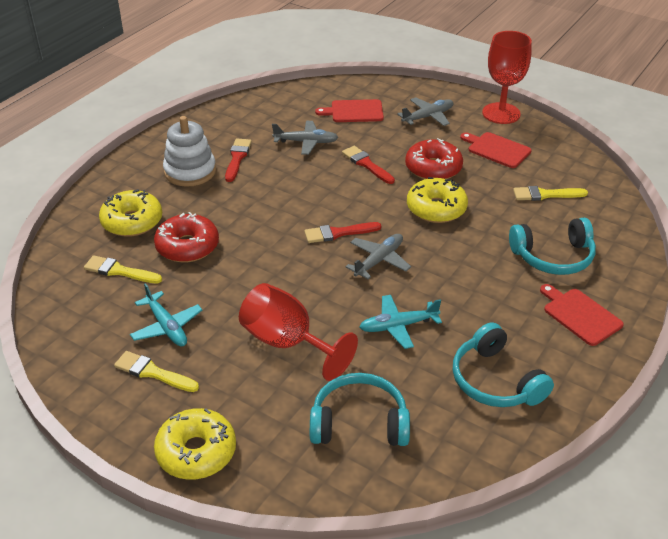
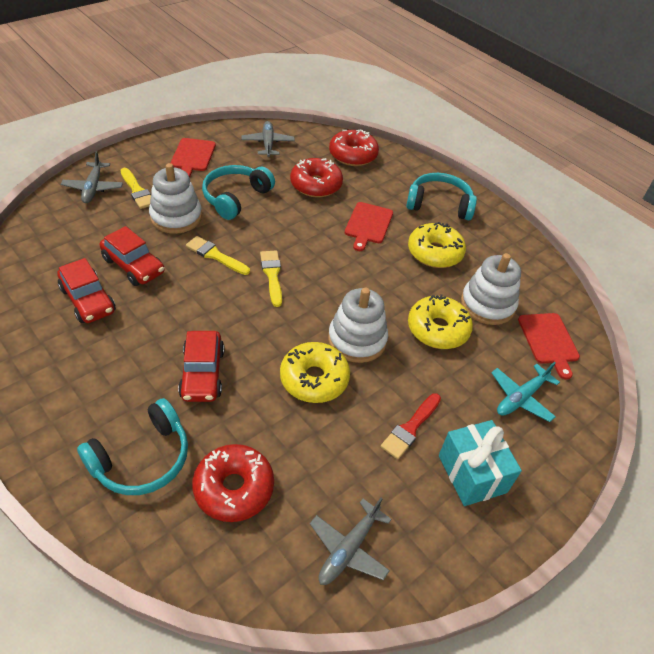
red brush: [225,138,252,182] [304,222,381,243] [342,146,395,184] = 3 -> [381,393,441,459] = 1
red car: none = 0 -> [57,258,116,323] [100,226,164,286] [178,331,224,402] = 3
red donut: [154,212,219,263] [405,138,463,179] = 2 -> [192,444,274,522] [290,158,343,197] [329,130,379,166] = 3
red goblet: [239,283,358,381] [482,31,532,124] = 2 -> none = 0
turquoise gift: none = 0 -> [439,420,522,506] = 1
turquoise plane: [130,283,202,347] [360,295,442,349] = 2 -> [491,362,560,422] = 1
white stacking toy: [163,116,216,187] = 1 -> [149,163,202,234] [328,288,388,363] [461,253,521,325] = 3

